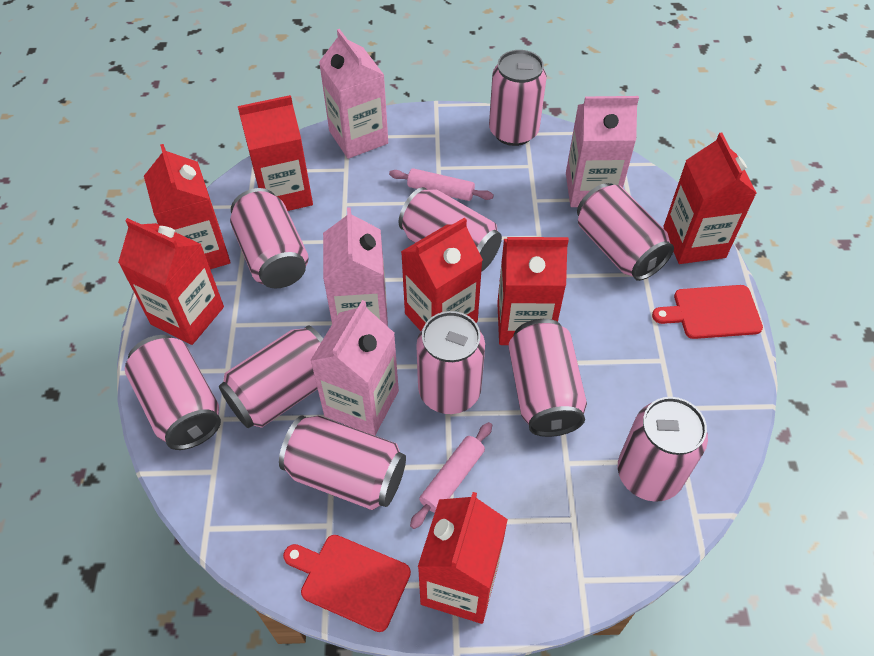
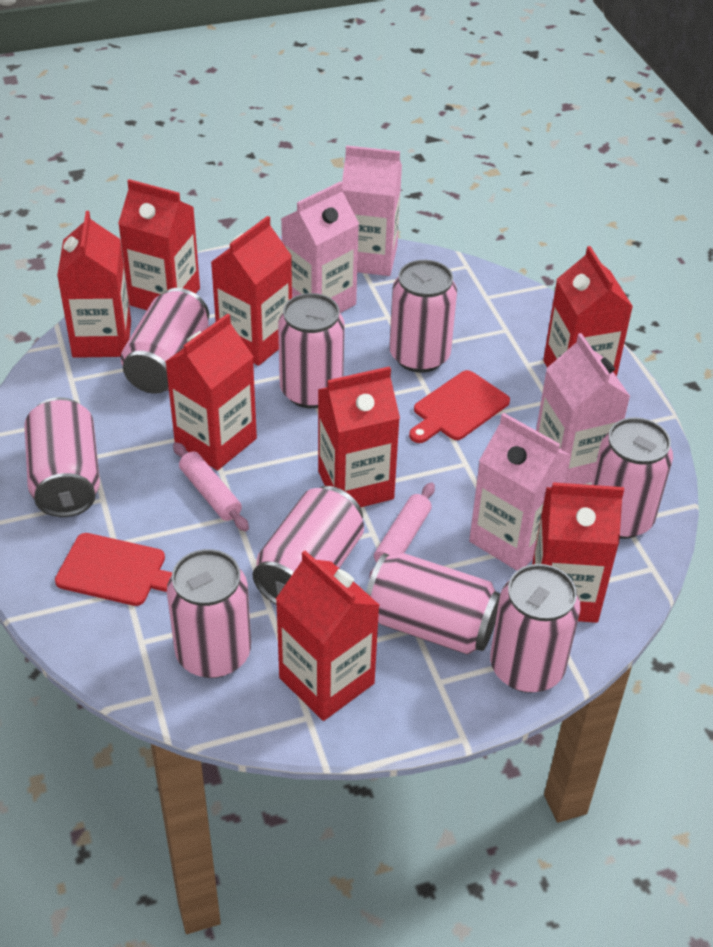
pink can: [125,335,221,450] [219,325,323,428] [230,188,309,288] [279,415,406,510] [399,187,502,272] [416,311,485,414] [489,50,547,146] [508,319,587,437] [577,183,674,281] [618,397,708,502] = 10 -> [24,397,100,517] [121,288,209,394] [167,549,251,678] [253,486,364,605] [278,293,345,408] [366,553,500,655] [389,260,457,373] [490,564,581,693] [591,417,673,539] = 9
red carton: [118,218,224,345] [144,144,231,269] [238,95,313,211] [401,217,483,331] [418,492,508,624] [497,237,569,345] [663,133,756,264] = 7 -> [57,211,131,358] [118,179,200,310] [165,313,257,470] [211,216,292,366] [276,550,379,721] [318,366,400,507] [532,482,624,623] [543,246,633,377] = 8

